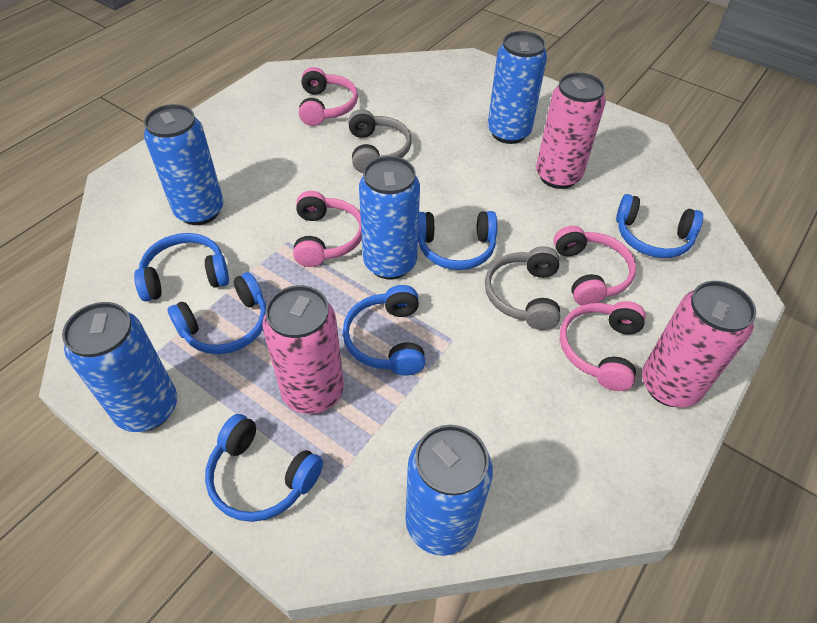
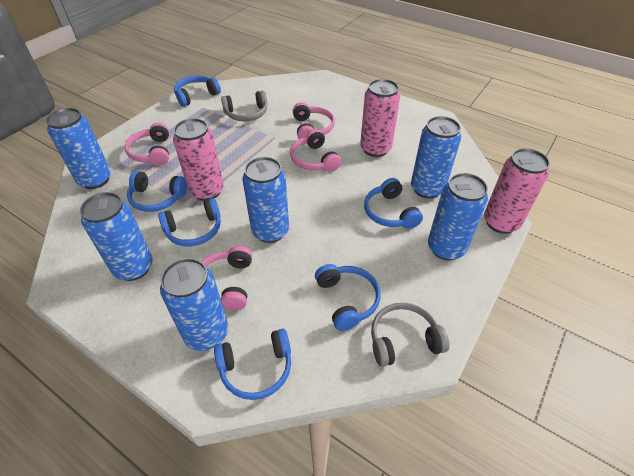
blue can: [62,302,177,432] [144,104,223,225] [359,156,420,279] [406,425,493,556] [488,31,547,144] = 5 -> [46,108,111,189] [80,192,153,281] [160,258,228,351] [243,157,289,243] [411,116,461,199] [428,173,488,260] = 6

